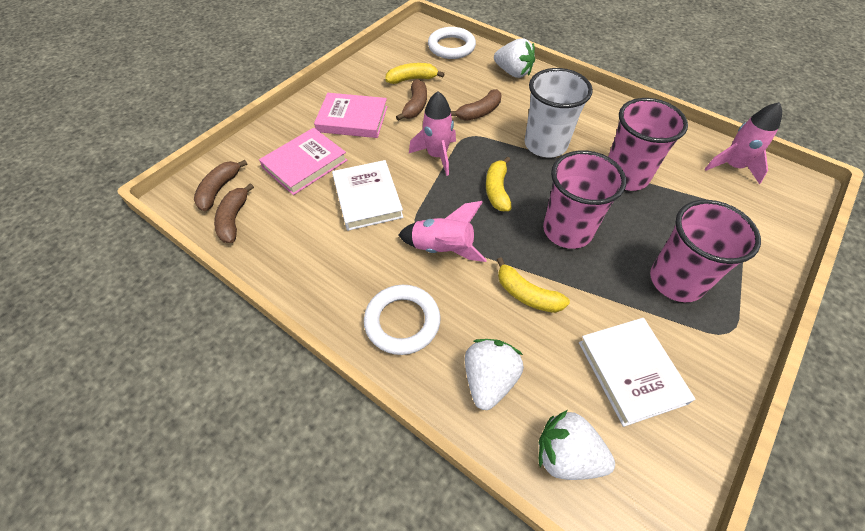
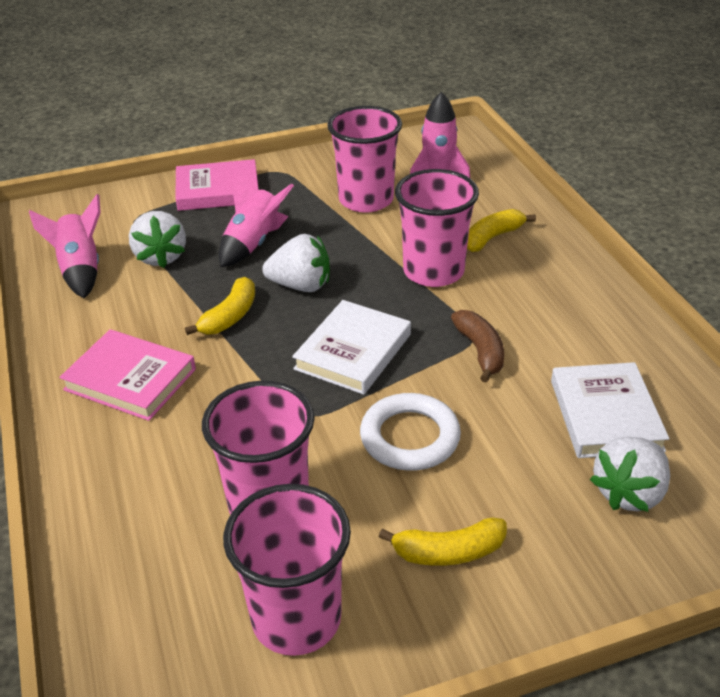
brown banana: [194,160,247,211] [214,183,254,243] [396,79,427,121] [451,89,501,121] = 4 -> [451,310,504,382] = 1
pink cup: [543,150,626,249] [608,98,688,191] [650,200,761,302] = 3 -> [202,381,315,515] [223,484,351,656] [327,106,402,213] [395,169,479,287] = 4
white cup: [525,68,593,158] = 1 -> none = 0
white ring: [364,285,441,355] [428,27,476,59] = 2 -> [360,393,461,471] = 1

